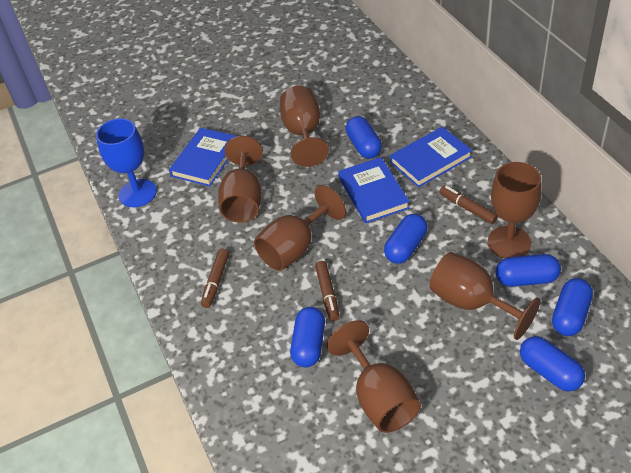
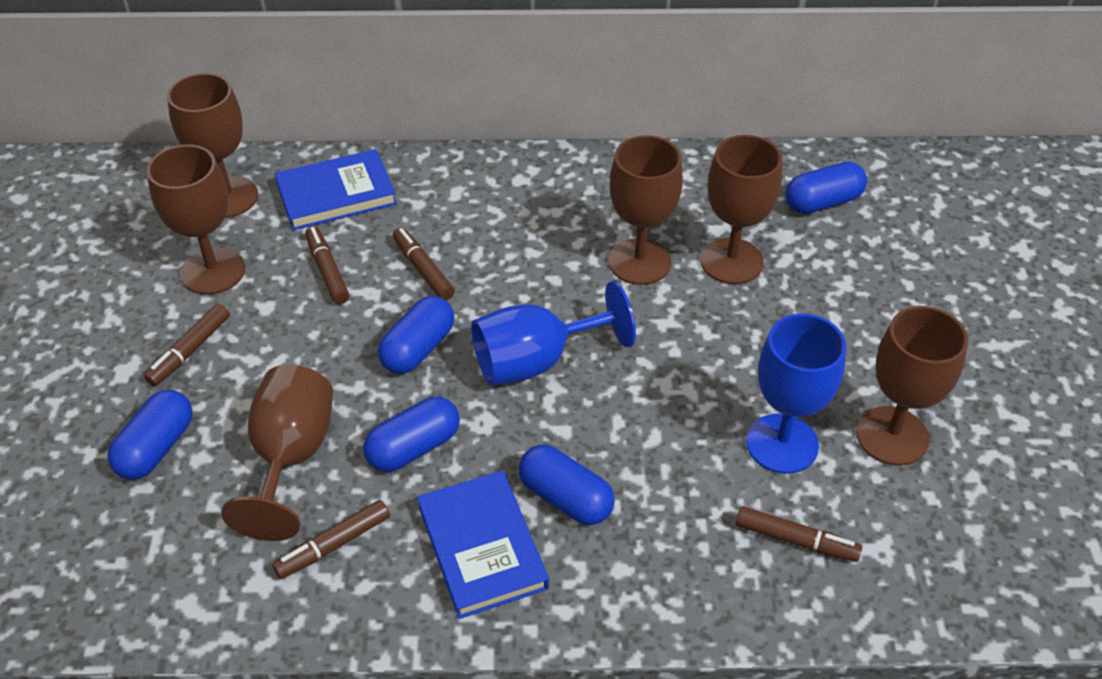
blue book: [169,128,237,186] [338,157,410,224] [390,127,472,188] = 3 -> [275,149,397,230] [417,470,549,619] = 2
blue capsule: [290,307,325,367] [346,116,382,159] [384,214,427,264] [496,254,561,287] [520,336,585,392] [552,278,593,336] = 6 -> [107,390,193,480] [363,397,460,472] [378,296,454,374] [518,445,615,525] [785,161,867,214] = 5
blue goblet: [96,118,157,207] = 1 -> [471,281,636,386] [746,314,846,474] = 2
brown marker: [201,249,229,308] [315,261,339,321] [439,186,498,224] = 3 -> [144,304,230,386] [272,500,390,579] [305,226,349,304] [393,228,455,300] [736,506,862,562] = 5

